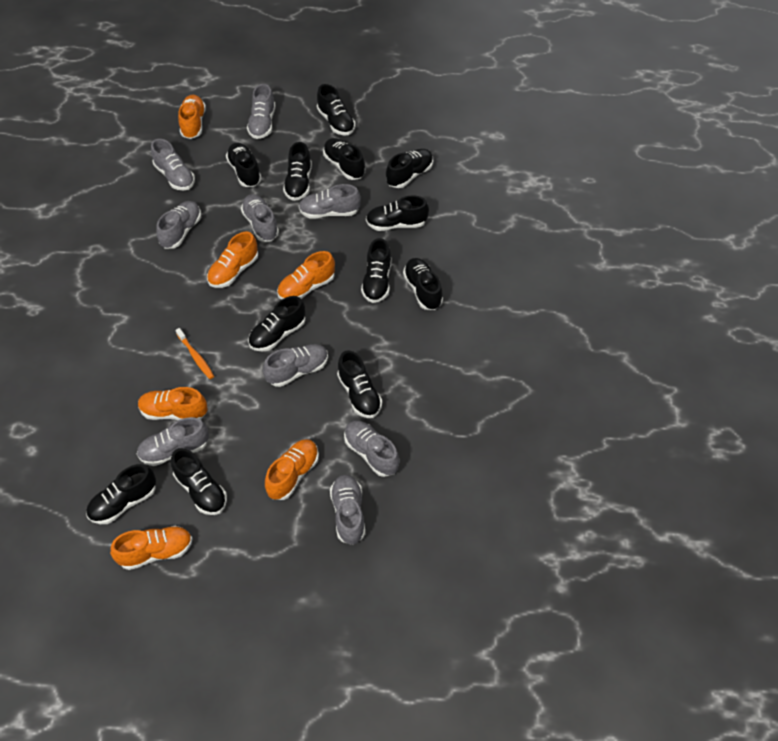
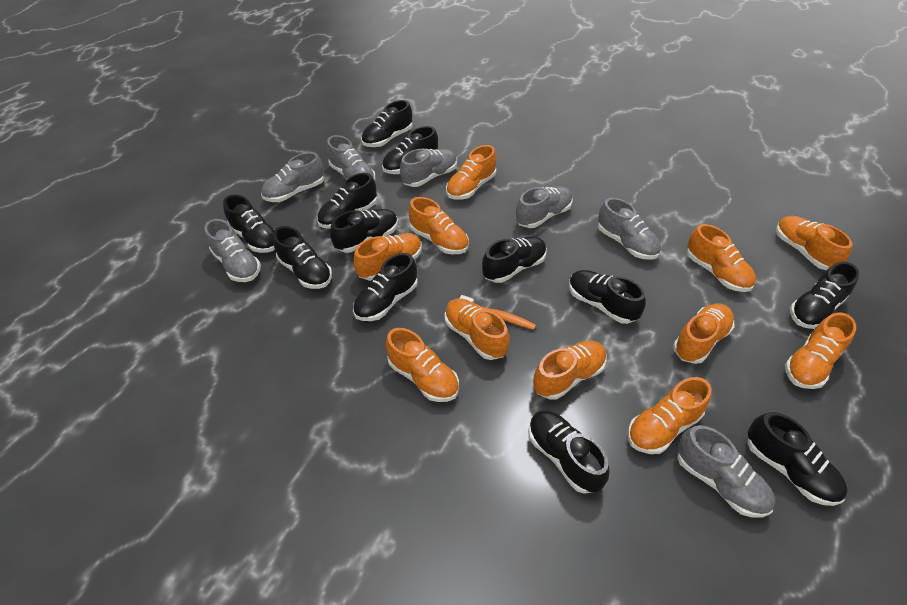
grey shoe: [137,417,209,466] [151,139,195,190] [156,201,201,249] [241,194,279,241] [247,84,276,139] [263,344,328,387] [299,184,361,219] [330,475,365,545] [344,420,399,477] = 9 -> [204,219,261,282] [261,152,324,202] [327,135,375,181] [400,149,457,187] [516,186,573,228] [598,198,661,260] [677,425,775,518] = 7
orange shoe: [110,526,193,570] [138,387,207,420] [178,94,206,139] [207,232,258,288] [265,439,319,500] [277,251,335,300] = 6 -> [353,233,422,281] [385,328,459,402] [408,197,469,254] [445,298,510,360] [446,145,496,200] [533,341,607,400] [628,377,711,454] [673,303,734,364] [686,224,756,292] [776,216,852,270] [785,312,856,389] = 11

